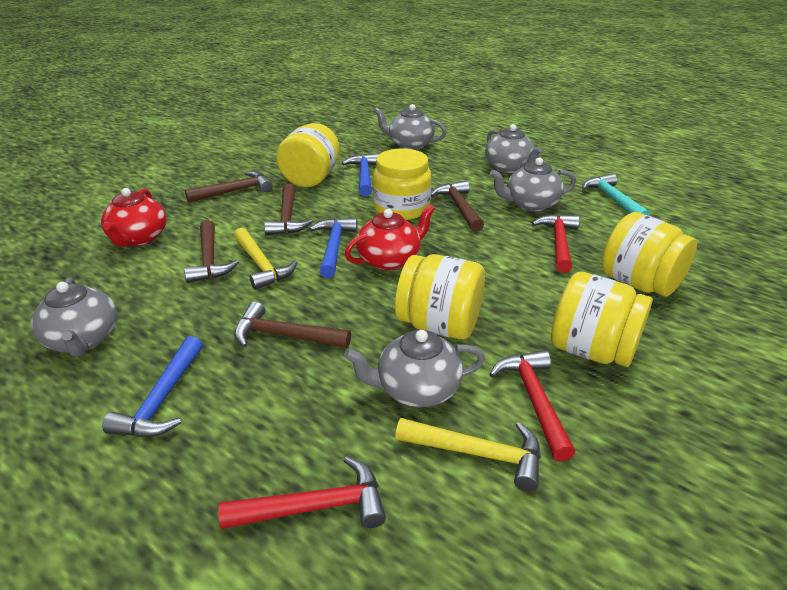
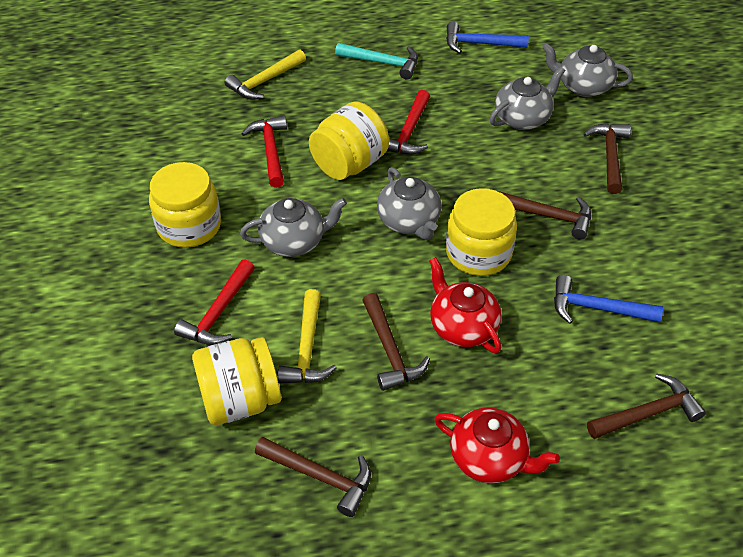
blue hammer: [102,336,203,437] [309,218,357,278] [342,153,380,196] = 3 -> [446,22,529,53] [554,275,663,324] = 2
grey teapot: [31,277,117,357] [344,330,485,407] [374,104,447,150] [485,124,543,173] [490,158,576,212] = 5 -> [240,198,347,257] [377,167,441,240] [490,67,566,130] [542,43,633,97] = 4
yellow jar: [276,123,339,187] [373,148,431,220] [395,254,485,339] [551,272,653,367] [601,212,697,297] = 5 -> [149,162,221,248] [192,337,281,425] [309,101,389,180] [446,188,517,276] = 4

